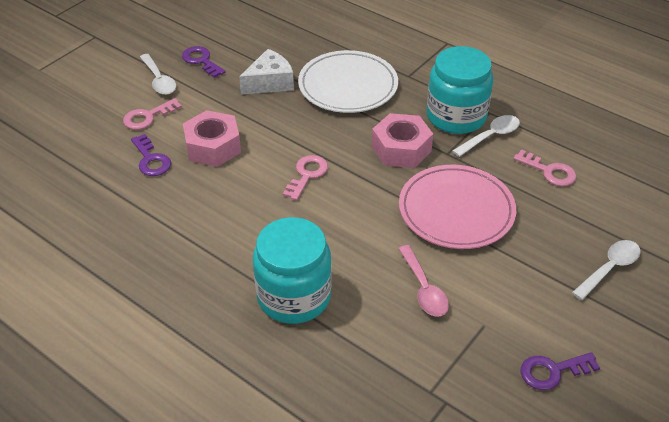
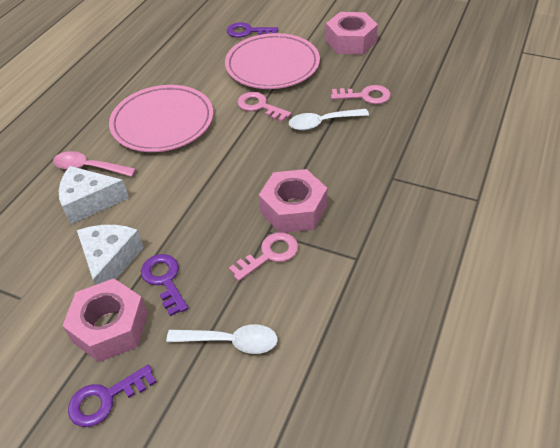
pink nut: [183,110,241,167] [372,113,433,168] = 2 -> [62,278,148,362] [259,169,327,233] [326,12,378,55] = 3
pink plate: [399,165,516,249] = 1 -> [109,85,213,152] [225,33,320,89] = 2
turquoise jar: [253,217,332,324] [427,46,493,134] = 2 -> none = 0
white cheese: [239,49,294,94] = 1 -> [59,166,129,225] [77,225,144,285] = 2
white plate: [298,50,398,113] = 1 -> none = 0
white spoon: [140,54,176,95] [452,115,520,157] [572,240,641,300] = 3 -> [166,324,278,354] [289,109,369,130] = 2

